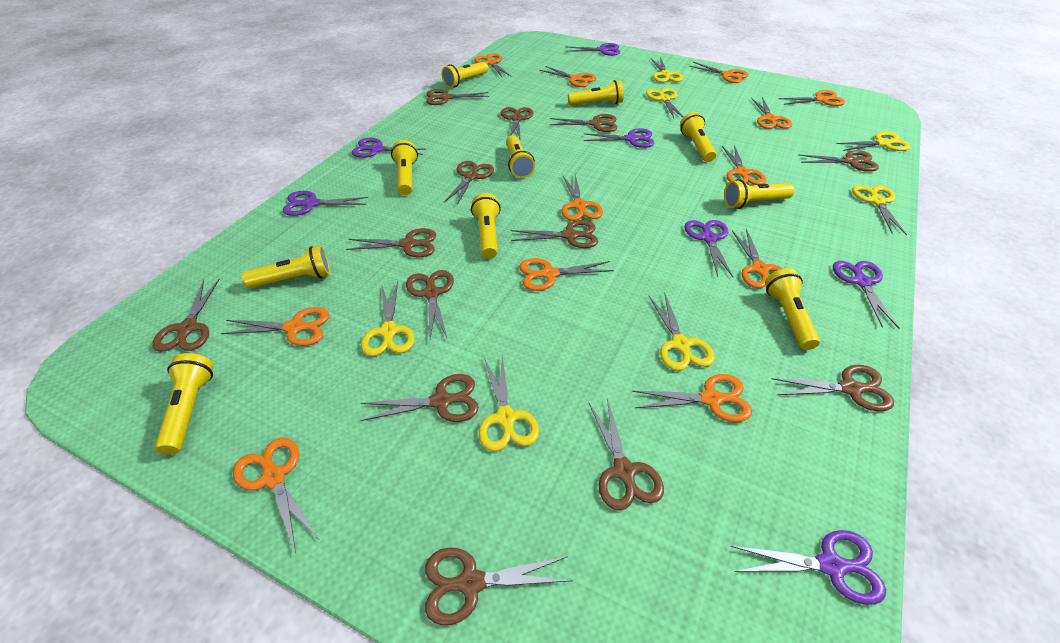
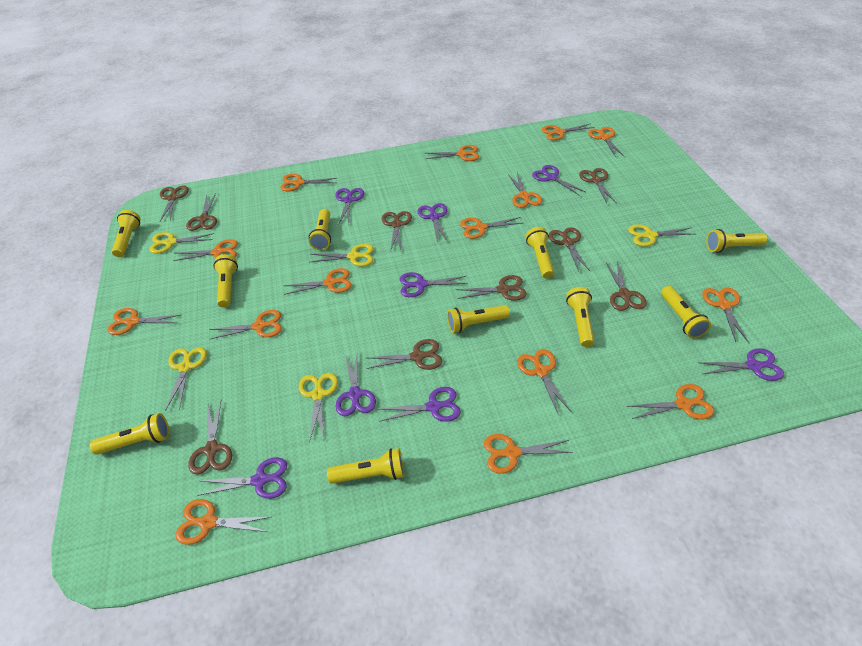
brown scissors: [152,279,220,352] [346,228,436,258] [360,374,479,422] [406,270,454,339] [425,547,572,625] [426,89,489,105] [444,161,494,205] [501,107,534,141] [511,220,598,248] [550,114,617,132] [588,398,664,511] [771,365,894,412] [798,150,879,172] = 13 -> [160,186,189,221] [186,193,217,231] [188,401,232,475] [366,339,442,370] [382,211,412,252] [456,275,527,301] [549,227,590,271] [579,168,617,204] [606,261,647,311] = 9
orange scissors: [220,307,329,346] [233,437,318,553] [474,53,512,77] [519,258,614,291] [539,66,596,87] [561,174,603,221] [632,374,752,422] [689,62,749,83] [722,145,766,185] [731,229,783,288] [751,97,792,129] [779,90,845,106] = 12 -> [107,308,180,335] [173,239,238,261] [176,499,270,545] [209,310,282,340] [280,174,337,191] [284,268,352,295] [425,145,479,161] [460,217,523,239] [484,434,573,474] [508,172,542,208] [517,349,571,415] [542,123,595,141] [588,127,624,157] [627,384,714,419] [702,288,749,343] = 15
purple scissors: [283,191,368,216] [352,138,426,158] [565,43,620,56] [583,128,654,148] [684,220,733,277] [731,530,886,605] [833,261,900,329] = 7 -> [198,457,287,499] [335,188,364,225] [336,351,376,416] [379,387,461,422] [400,272,468,297] [418,203,448,244] [532,165,585,196] [698,348,784,381] = 8
yellow scissors: [361,282,415,356] [479,356,539,452] [646,88,683,118] [649,294,715,371] [651,57,683,83] [836,131,911,151] [852,185,907,235] = 7 -> [149,232,214,254] [166,347,207,410] [299,373,338,442] [310,244,374,266] [628,224,694,246] = 5

